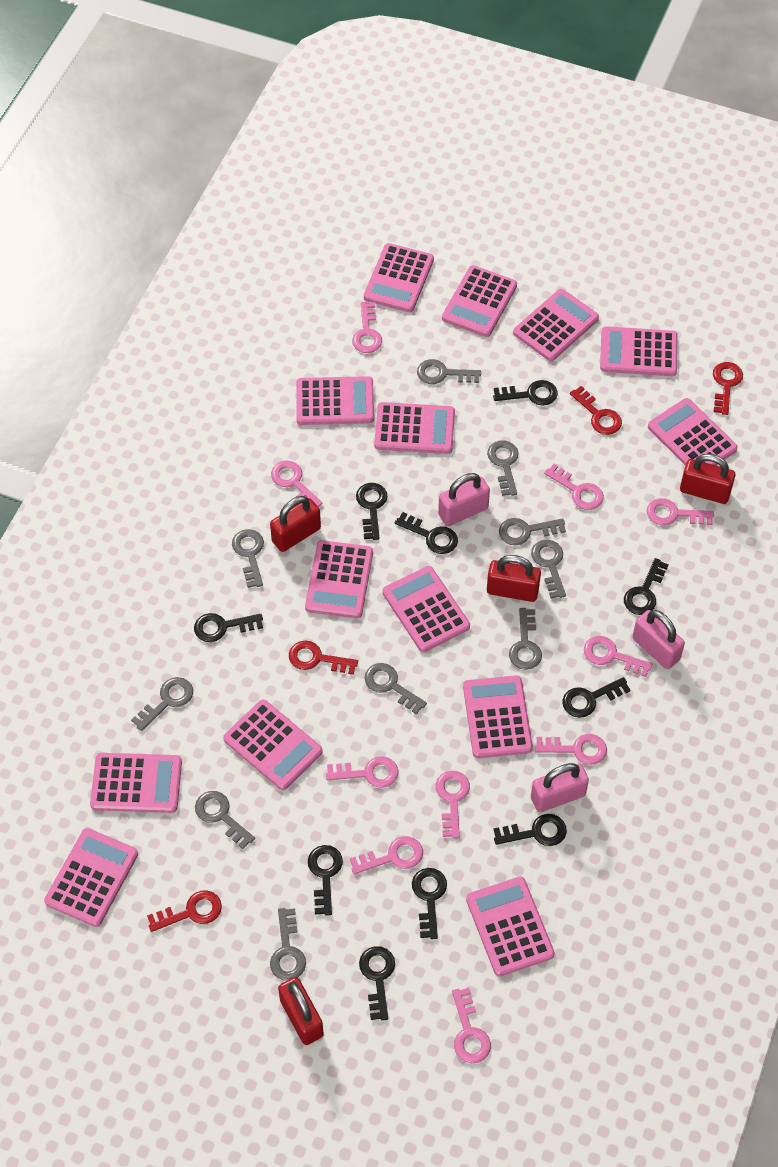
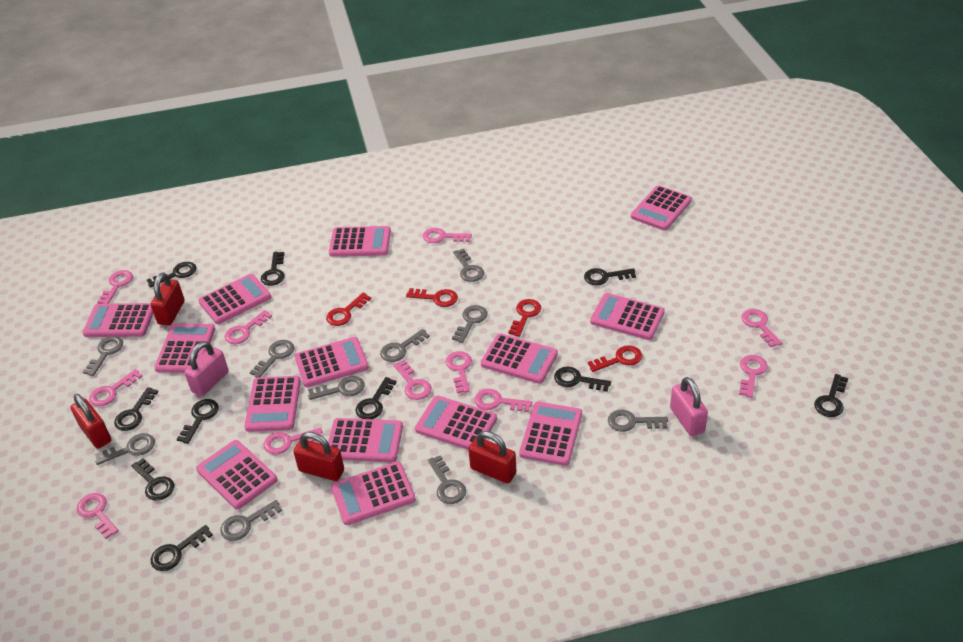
pink key: [271,461,323,507] [326,756,398,788] [350,836,423,874] [352,302,382,353] [436,771,470,838] [452,988,491,1063] [535,734,607,765] [544,464,604,510] [584,636,652,677] [647,498,714,525] = 10 -> [77,493,119,539] [89,369,143,406] [97,270,133,304] [225,310,272,344] [264,428,323,455] [394,360,432,400] [423,228,472,243] [445,351,472,393] [475,389,532,412] [739,355,768,398] [741,309,782,347] = 11
pink padlock: [438,473,490,526] [531,763,589,812] [632,610,685,669] = 3 -> [184,341,229,397] [670,377,708,436] = 2

